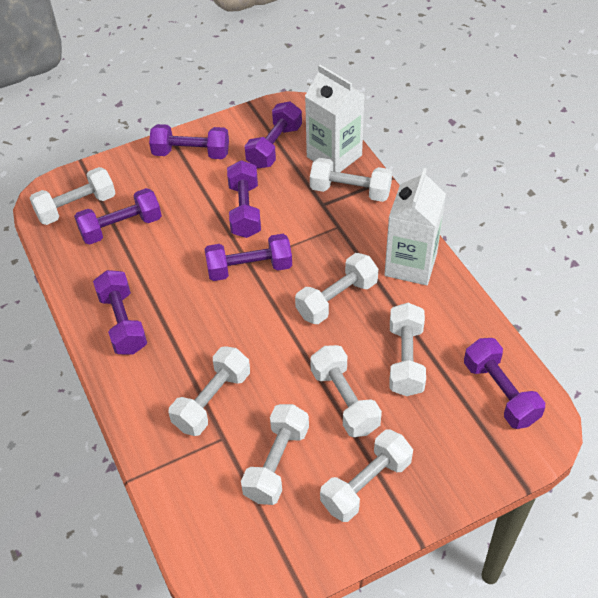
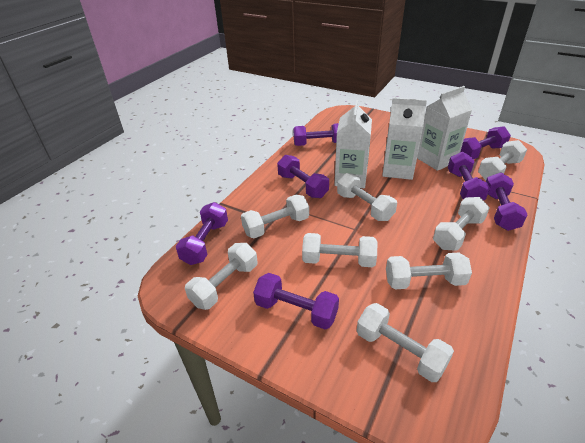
white carton: [305,65,365,172] [384,168,446,286] = 2 -> [334,100,372,188] [382,98,427,180] [417,86,472,171] = 3

